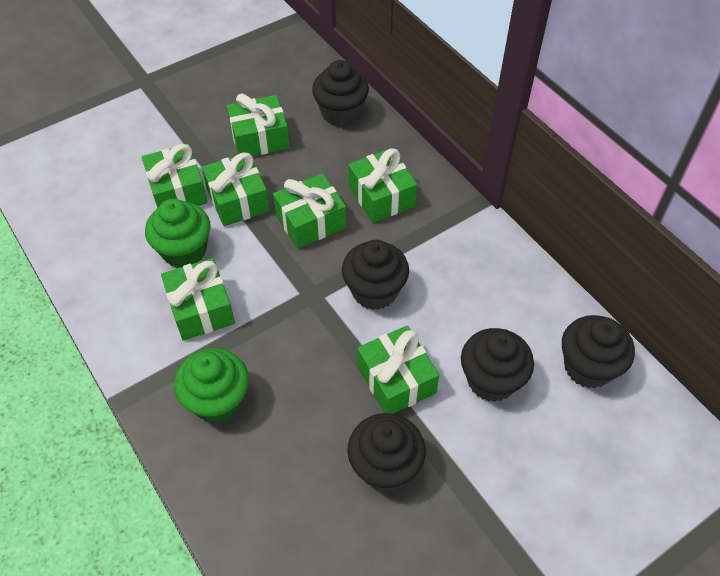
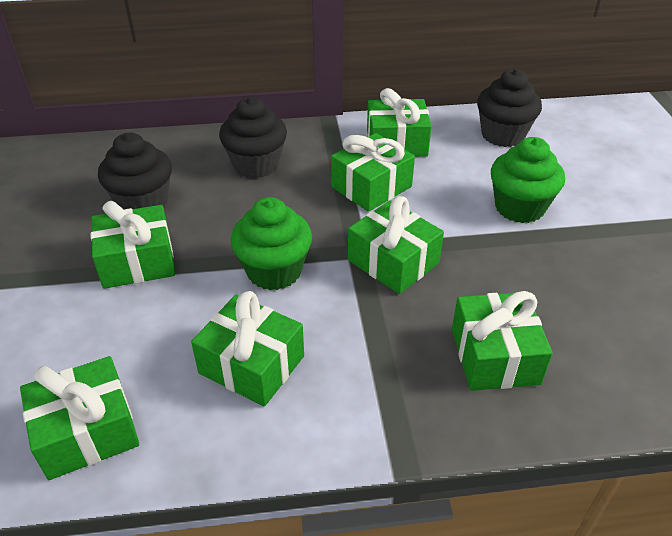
black cupcake: [312,60,369,127] [342,240,409,310] [348,413,426,492] [461,328,534,402] [562,315,635,388] = 5 -> [98,133,172,209] [219,97,287,178] [477,69,542,147] = 3

